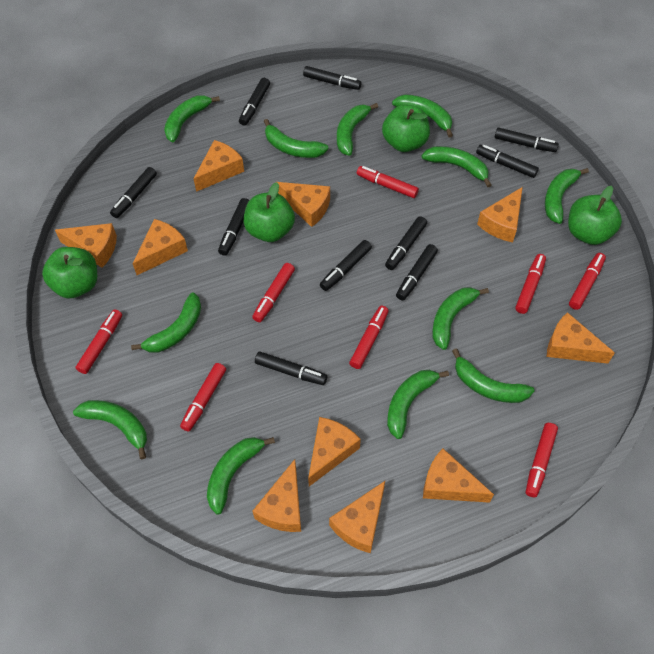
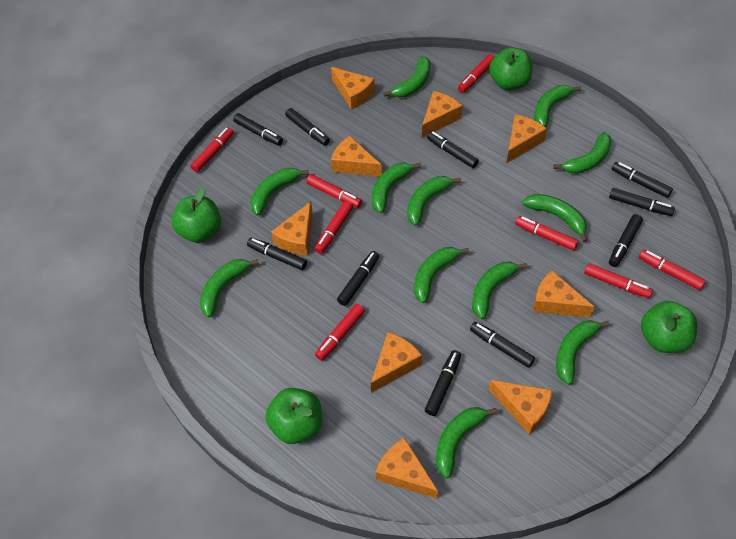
orange cheese: [55,223,117,268] [132,219,188,275] [194,140,244,192] [252,459,301,532] [277,182,330,227] [308,417,361,486] [329,481,385,553] [423,448,494,503] [477,187,523,242] [547,312,615,364] = 10 -> [271,202,313,256] [331,67,375,110] [331,136,382,176] [371,332,422,393] [376,437,438,499] [422,91,463,138] [489,380,552,435] [507,115,547,163] [533,270,594,318] = 9

